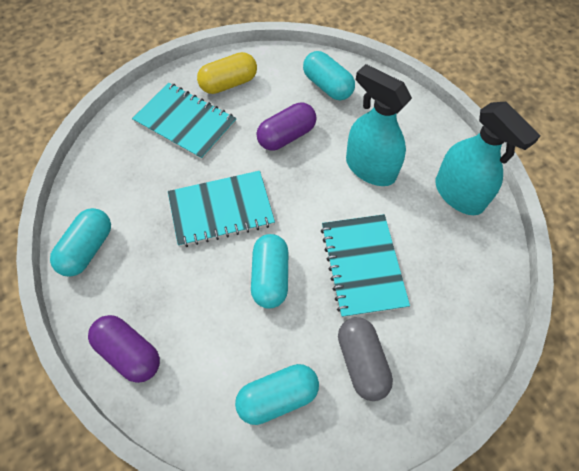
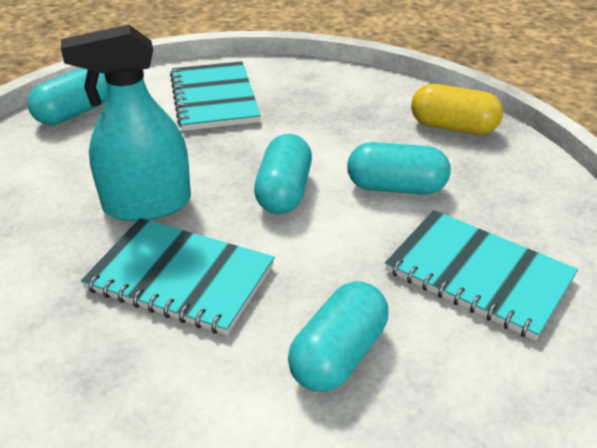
grey capsule: [338,317,393,401] = 1 -> none = 0
purple capsule: [88,315,160,383] [256,103,317,150] = 2 -> none = 0
turquoise spray bottle: [346,64,412,186] [435,102,541,215] = 2 -> [61,25,191,221] = 1

